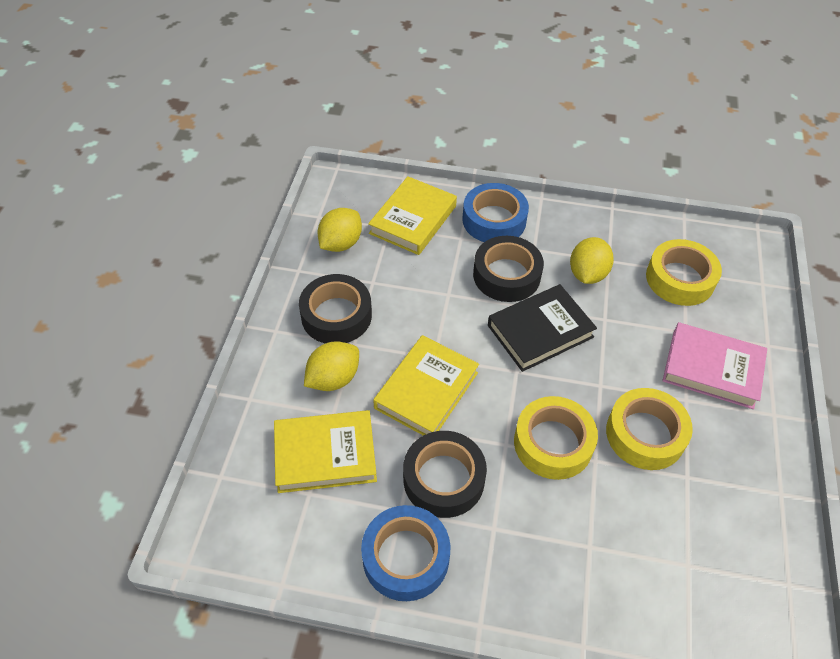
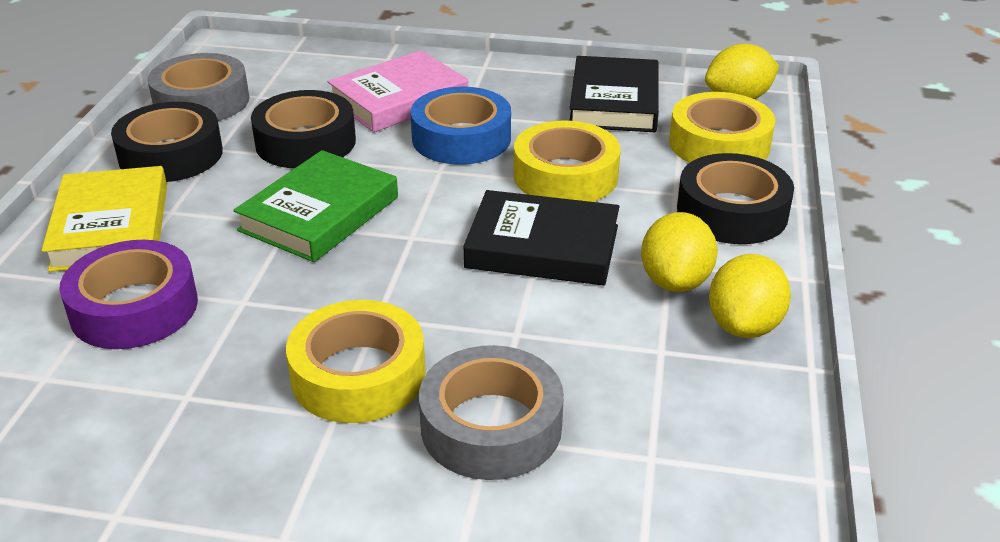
black book: [488,284,597,372] = 1 -> [463,190,620,286] [569,56,659,132] = 2
blue tape: [361,505,451,601] [463,183,529,242] = 2 -> [410,87,511,165] = 1
green book: none = 0 -> [234,150,398,262] = 1
grey tape: none = 0 -> [148,53,249,121] [419,345,564,480] = 2
purple tape: none = 0 -> [59,240,198,349] = 1
yellow book: [274,410,377,493] [368,176,457,255] [373,335,479,436] = 3 -> [41,166,167,272] = 1

